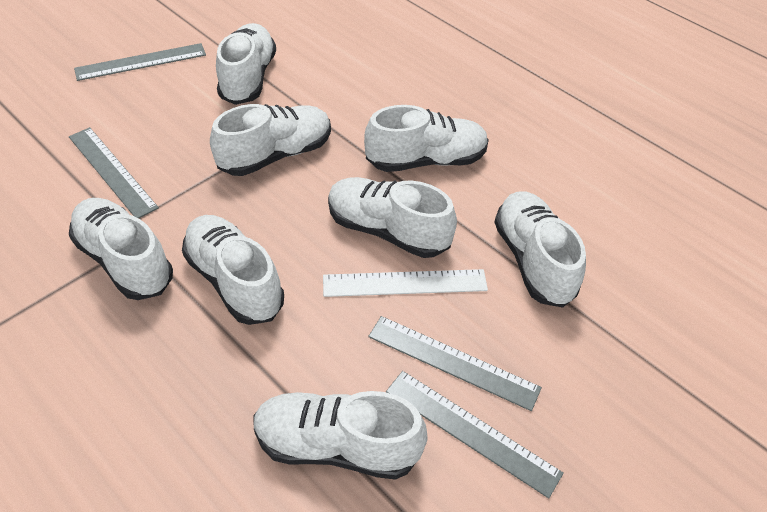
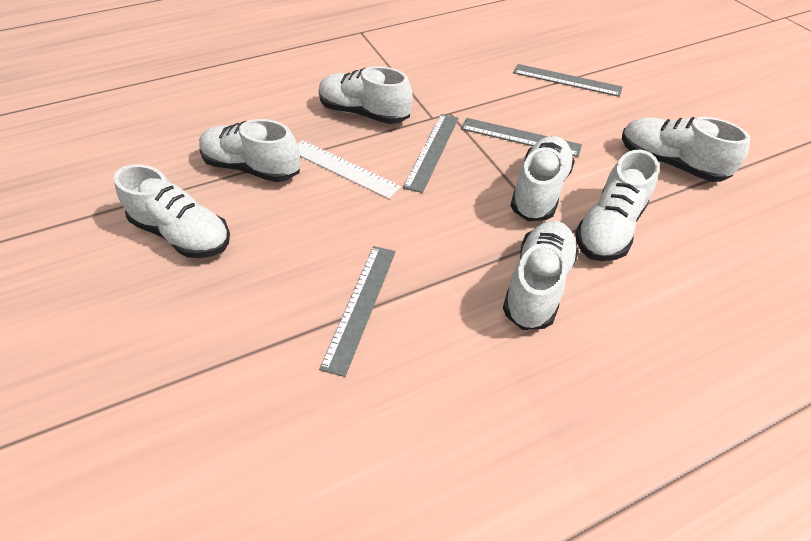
white shoe: [69,198,173,300] [182,215,284,325] [210,104,331,176] [216,23,276,105] [253,391,428,480] [328,177,457,258] [364,105,489,172] [494,191,586,307] = 8 -> [114,164,230,258] [199,119,301,182] [319,66,413,124] [503,221,579,330] [510,136,575,221] [575,150,659,261] [622,117,750,182] = 7

